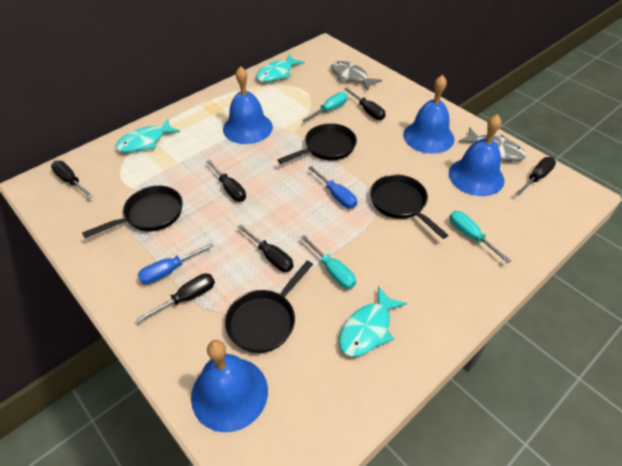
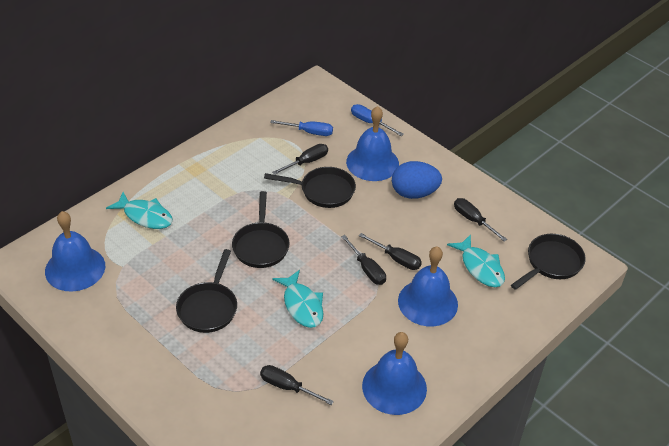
black screwdriver: [51,161,93,198] [136,273,215,323] [206,160,246,202] [238,225,294,272] [344,88,385,120] [516,157,556,196] = 6 -> [260,365,334,405] [272,144,328,175] [341,235,386,285] [359,233,422,270] [454,198,507,242] = 5
blue egg: none = 0 -> [392,161,442,199] = 1
grey fish: [331,61,382,91] [459,128,526,161] = 2 -> none = 0
turquoise screwdriver: [301,235,356,289] [302,92,348,122] [450,211,511,263] = 3 -> none = 0

